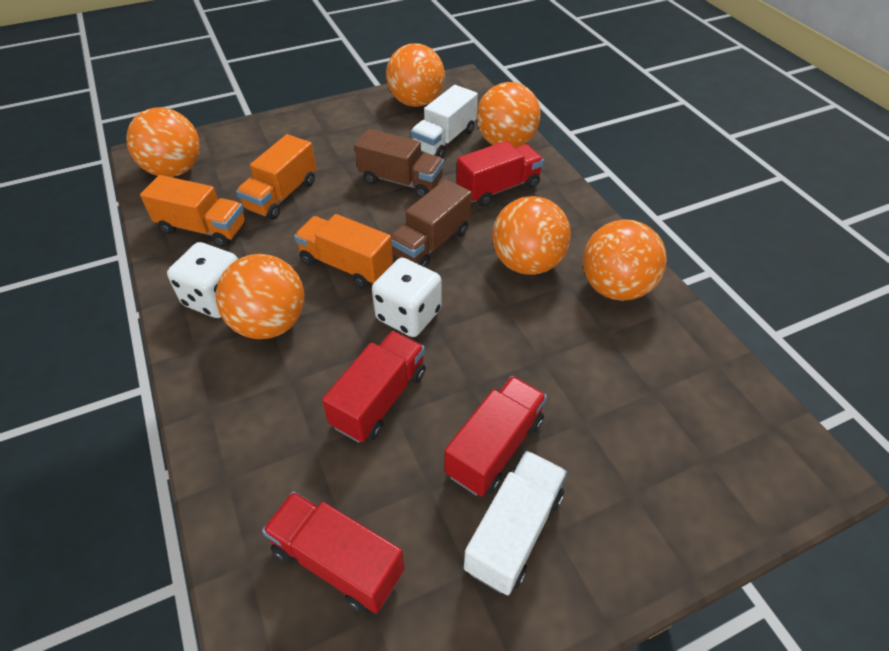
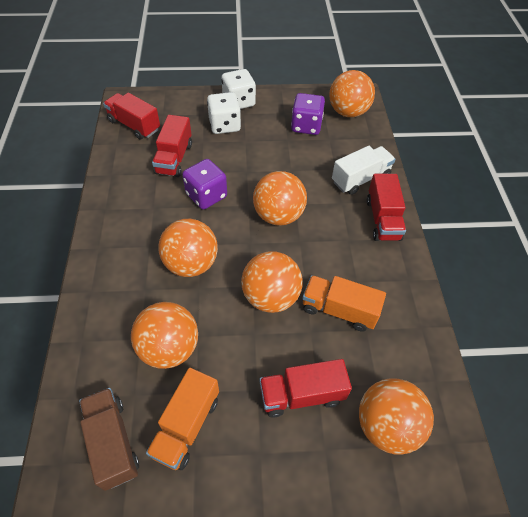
brown truck: [355,129,444,198] [391,179,472,268] = 2 -> [79,388,139,491] = 1
orange truck: [140,175,246,247] [236,134,316,220] [294,214,393,288] = 3 -> [146,368,219,470] [302,275,386,332] = 2
purple dice: none = 0 -> [182,159,227,209] [291,93,325,135] = 2
white truck: [411,85,478,158] [464,451,567,595] = 2 -> [332,146,396,195] = 1

